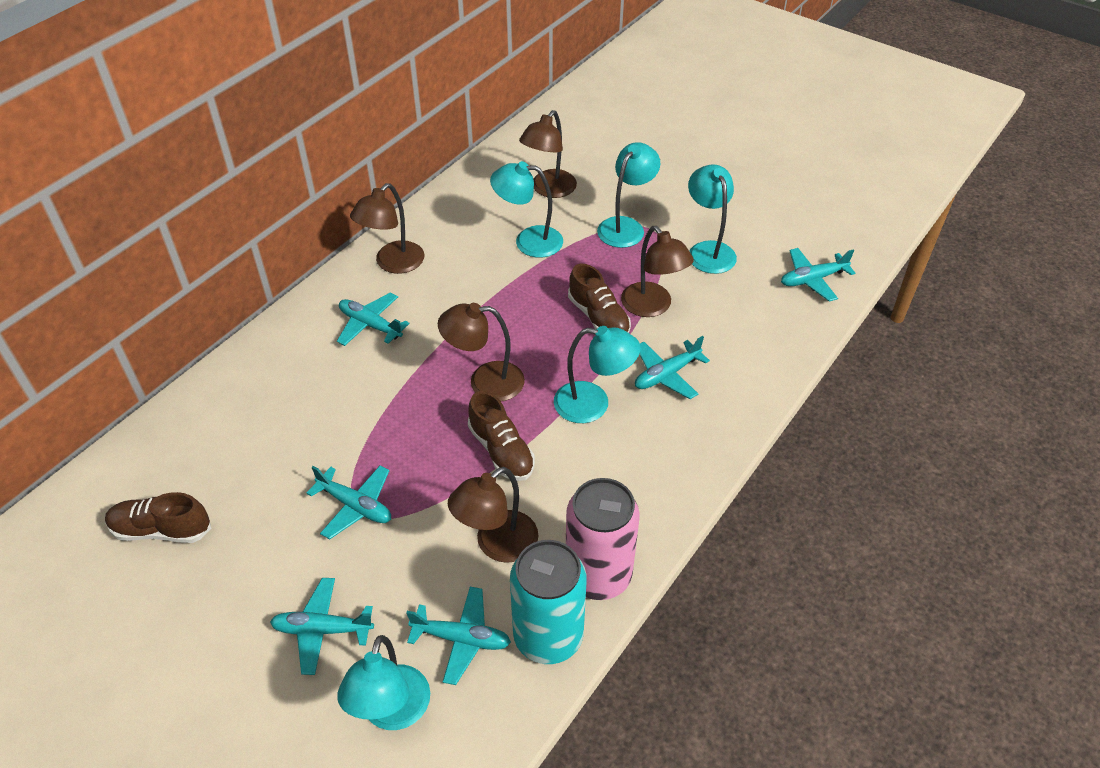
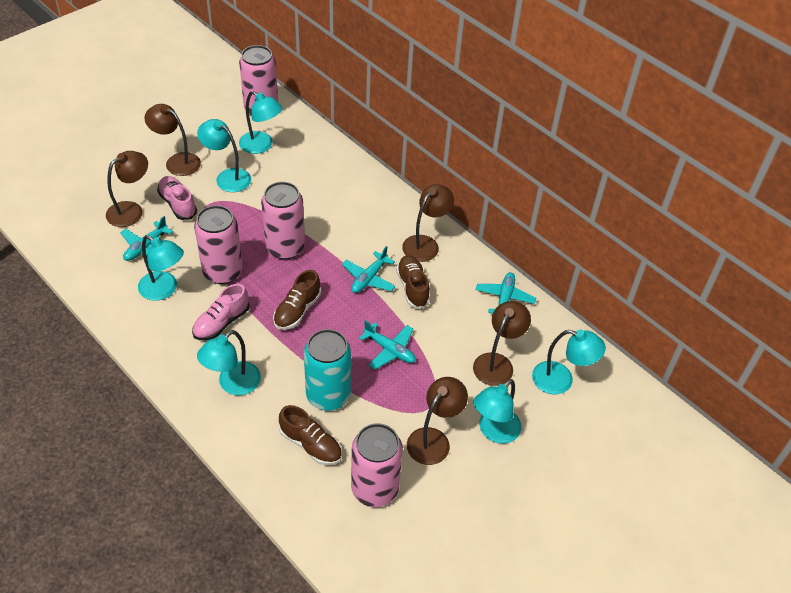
pink can: [566,478,640,600] = 1 -> [194,205,243,284] [239,45,278,115] [261,182,305,260] [351,423,403,507] = 4
pink shoe: none = 0 -> [157,176,197,220] [192,284,250,341] = 2
turquoise lamp: [337,635,430,730] [490,161,563,258] [554,326,641,423] [597,142,660,248] [688,164,737,274] = 5 -> [138,235,184,301] [197,119,251,192] [197,330,261,396] [239,91,283,154] [474,379,521,444] [532,330,606,395] = 6
turquoise plane: [270,578,374,675] [307,465,391,539] [337,292,410,346] [406,587,511,685] [635,336,710,399] [781,248,855,302] = 6 -> [120,216,173,261] [342,246,396,293] [359,320,415,370] [475,272,536,314] = 4

